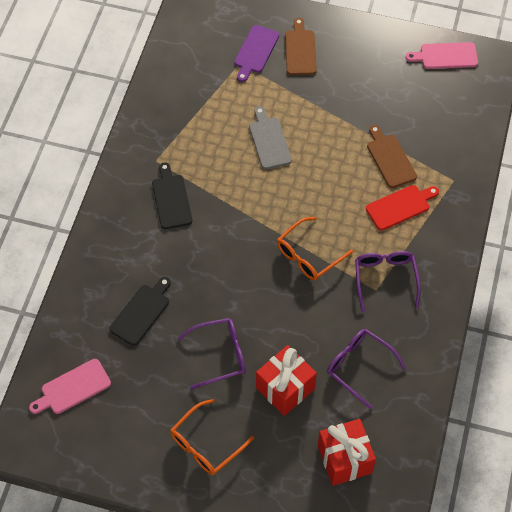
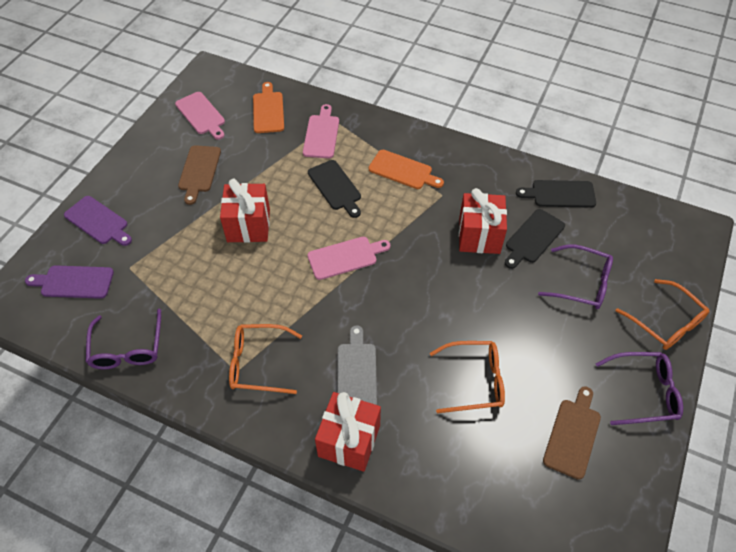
black cutting board: [110,277,171,346] [152,162,193,229] = 2 -> [308,160,361,218] [505,209,565,269] [516,180,596,208] = 3
orange cutting board: none = 0 -> [253,82,284,133] [369,150,444,189] = 2
orange glasses: [170,399,254,475] [277,217,353,281] = 2 -> [229,324,302,394] [430,341,505,413] [616,279,709,350] = 3
pink cutting board: [29,359,111,414] [406,42,478,69] = 2 -> [175,92,225,140] [303,104,339,158] [308,237,391,280] = 3
purple cutting board: [234,25,279,82] = 1 -> [25,265,114,299] [64,196,132,246] = 2
red cutting board: [366,185,439,231] = 1 -> none = 0
red gift: [256,345,317,416] [318,419,376,486] = 2 -> [220,179,270,243] [315,392,381,472] [459,188,507,254] = 3

